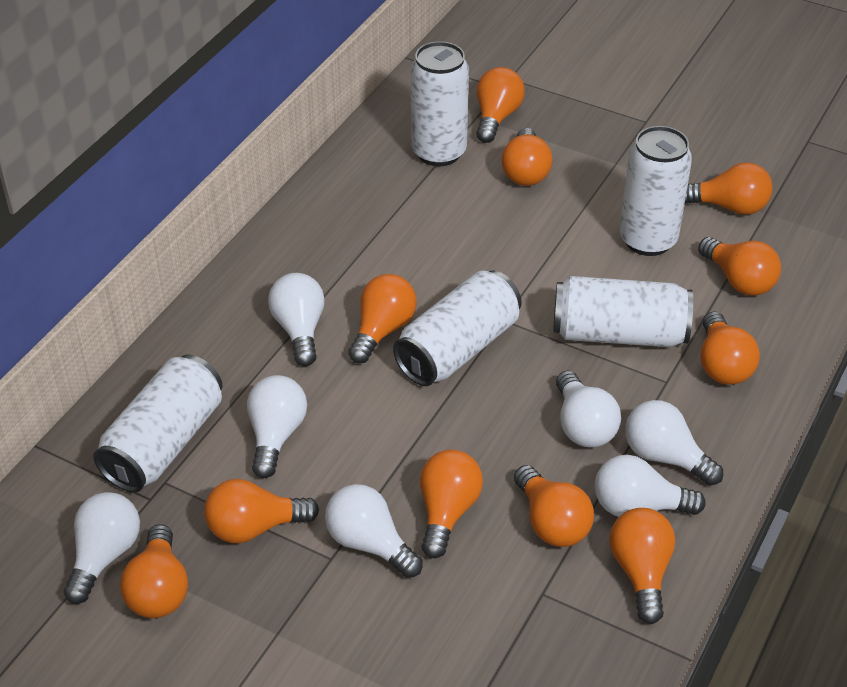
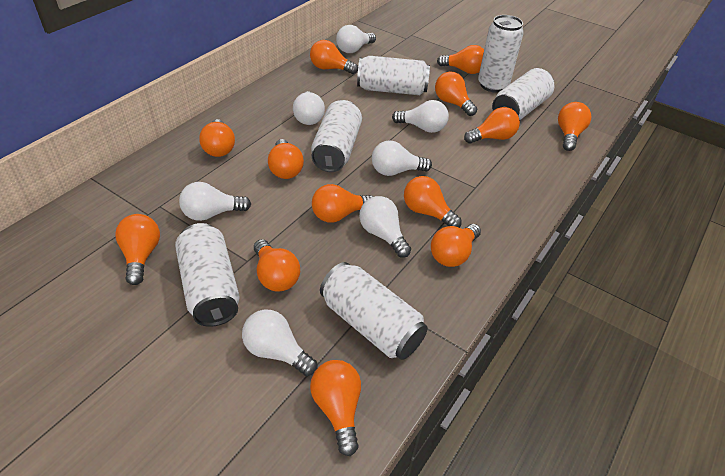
orange light bulb: [120,524,188,618] [204,479,319,543] [348,274,417,363] [420,450,483,558] [476,67,525,143] [501,128,552,186] [514,465,594,547] [610,508,675,624] [685,162,773,215] [698,237,781,296] [701,311,760,385] = 11 -> [115,214,160,285] [199,119,235,157] [254,239,300,292] [268,139,304,179] [310,40,358,74] [310,360,361,456] [312,184,373,223] [404,176,462,228] [431,224,481,267] [435,72,477,116] [437,45,484,74] [464,107,520,144] [558,102,591,151] = 13
white can: [93,355,222,492] [393,270,522,386] [411,41,469,166] [553,276,693,347] [619,126,692,256] = 5 -> [175,223,240,327] [311,100,362,172] [320,262,428,360] [357,56,430,95] [478,15,524,92] [492,68,555,120] = 6

